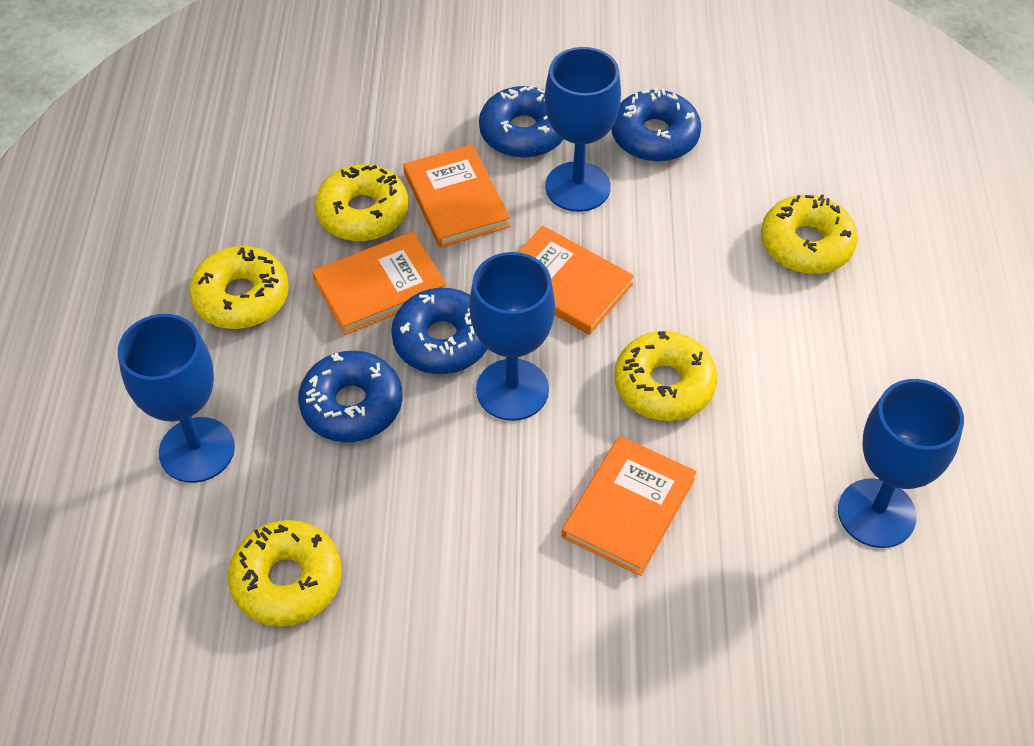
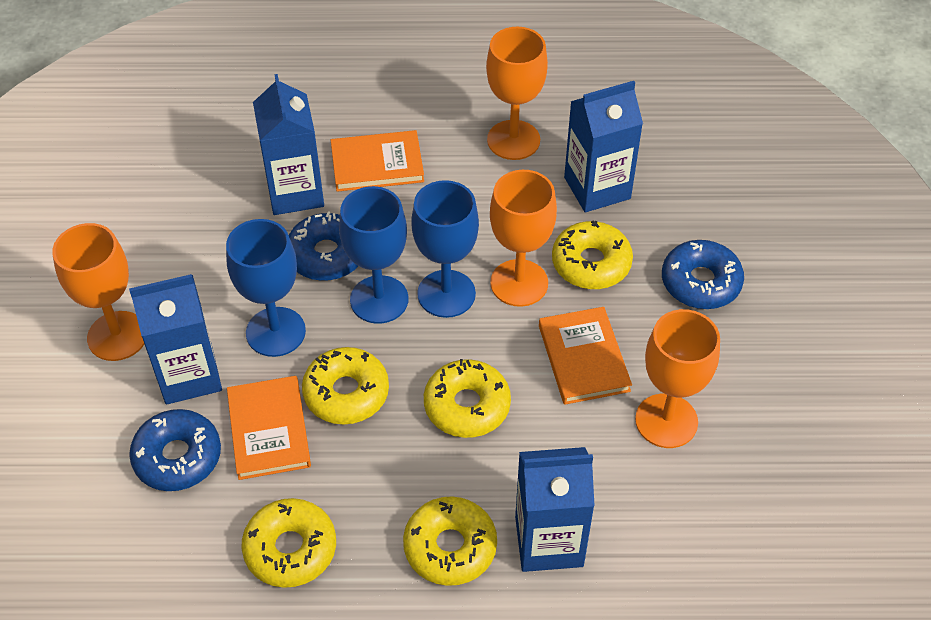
blue carton: none = 0 -> [129,274,222,405] [253,74,324,215] [515,447,595,572] [564,81,643,212] = 4
blue donut: [298,351,402,442] [391,288,488,374] [479,85,564,158] [611,87,701,162] = 4 -> [129,409,221,491] [289,211,358,281] [662,240,744,309] = 3
blue goblet: [118,314,235,483] [469,252,555,421] [545,47,621,212] [838,379,964,548] = 4 -> [226,219,306,357] [339,186,408,324] [411,180,479,318] = 3
orange book: [312,231,447,335] [403,144,510,248] [518,226,634,335] [562,436,697,576] = 4 -> [227,376,311,480] [331,130,424,192] [539,307,632,405] = 3
orange goblet: none = 0 -> [52,223,144,361] [486,27,548,160] [490,170,557,307] [635,309,720,448] = 4

